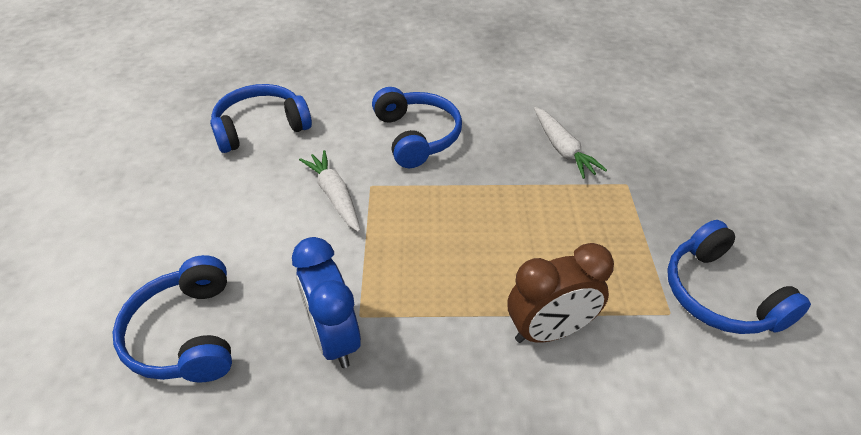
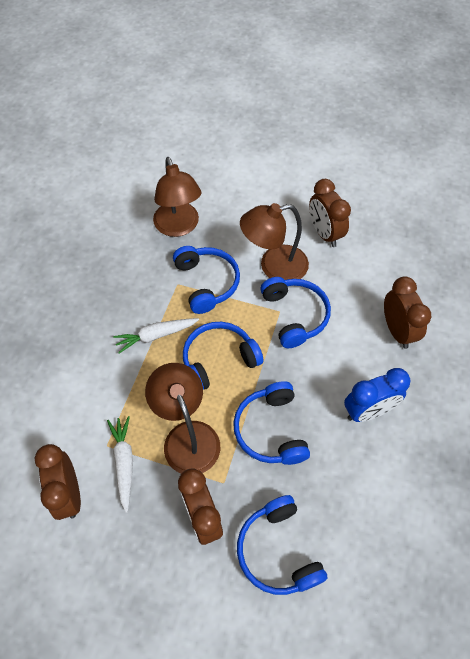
blue headphones: [113,255,232,382] [210,84,312,153] [372,87,462,168] [667,220,811,334] = 4 -> [173,246,240,314] [183,322,263,390] [233,381,310,465] [237,495,327,595] [261,277,331,348] = 5
brown clock: [508,243,614,343] = 1 -> [34,444,81,520] [178,469,223,545] [309,179,351,247] [384,276,431,349] = 4
brown lamp: none = 0 -> [145,363,220,474] [153,157,202,237] [240,203,309,280] = 3

